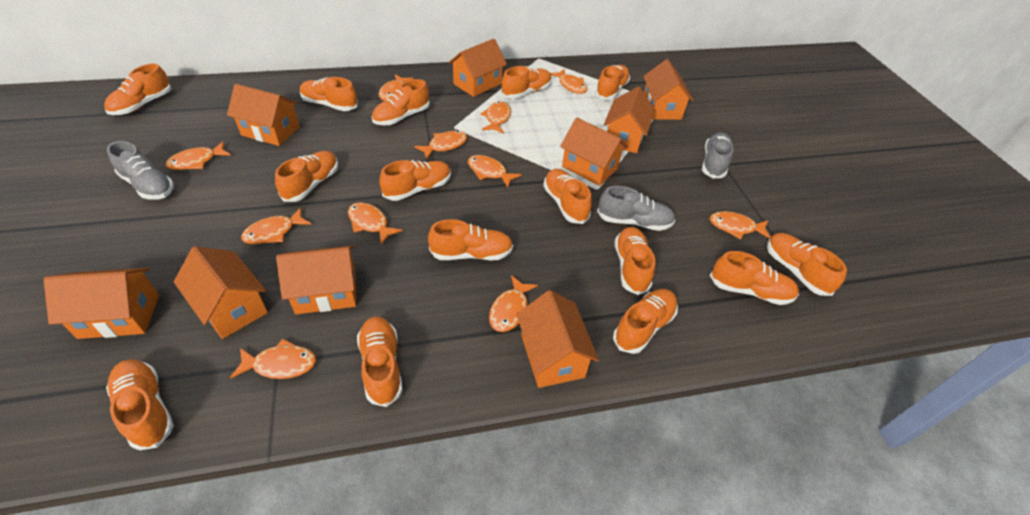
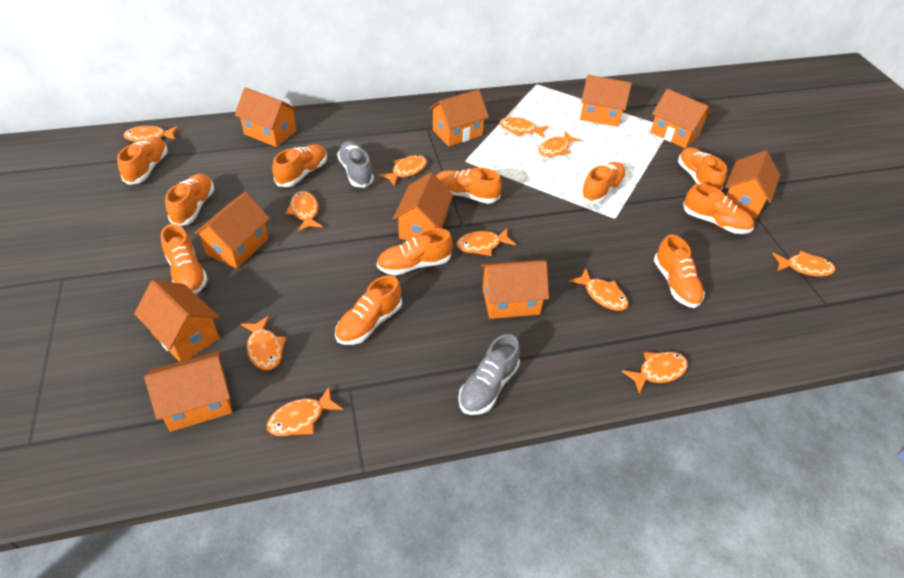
grey shoe: [107,141,174,200] [597,186,675,231] [702,132,734,178] = 3 -> [337,141,374,188] [458,334,520,415] = 2
orange house: [43,268,159,339] [174,246,268,339] [227,84,300,146] [276,245,356,314] [448,39,507,97] [516,290,599,388] [560,118,628,186] [604,87,655,153] [643,59,694,120] = 9 -> [134,280,220,362] [144,351,233,432] [193,192,270,269] [235,87,298,147] [393,172,453,240] [429,89,489,146] [481,260,549,319] [580,75,632,127] [650,89,711,148] [725,151,780,219] = 10
orange shoe: [104,64,172,115] [106,359,174,450] [275,151,338,202] [300,77,358,111] [357,317,403,407] [371,79,430,125] [379,160,451,201] [428,219,513,260] [501,66,552,99] [543,169,592,224] [595,65,630,100] [613,289,678,354] [615,227,655,295] [710,251,799,305] [767,233,847,296] = 15 -> [117,137,168,185] [161,224,208,294] [165,173,214,226] [272,144,327,187] [335,275,402,345] [377,228,453,275] [436,168,502,204] [580,162,626,204] [654,235,705,308] [678,147,727,190] [683,184,754,234] = 11

